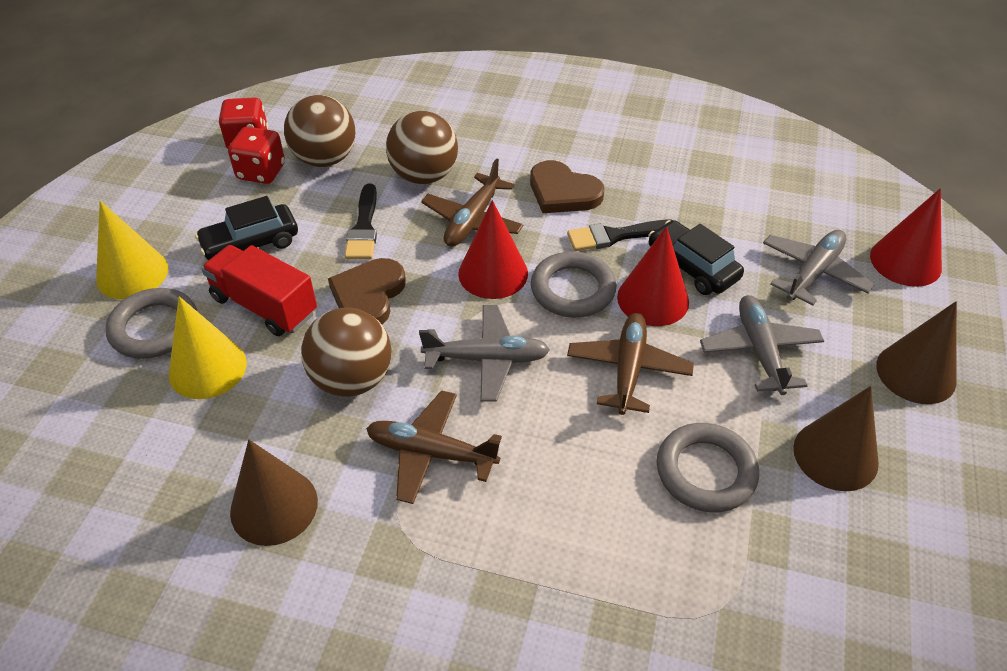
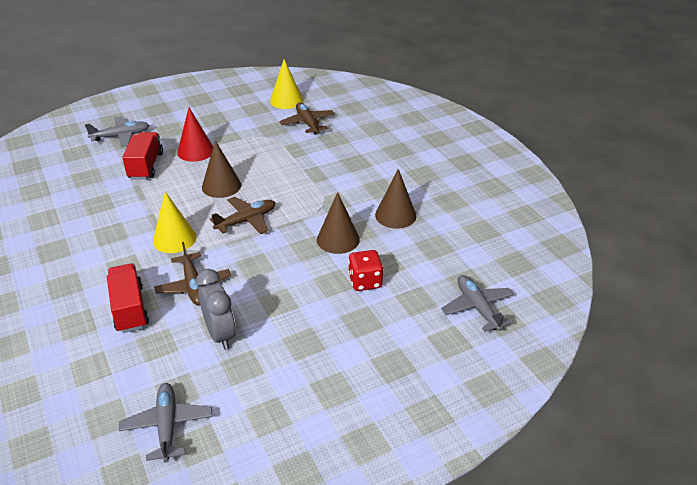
black brush: [345,184,377,259] [567,220,672,251] = 2 -> none = 0
black car: [195,196,298,260] [648,220,744,295] = 2 -> none = 0
brown ball: [284,95,356,167] [301,308,391,397] [386,111,458,184] = 3 -> none = 0
brown heart: [328,258,406,325] [530,160,604,213] = 2 -> none = 0
grey clock: none = 0 -> [196,269,236,350] = 1
grey ring: [106,288,197,359] [531,252,617,318] [657,423,759,512] = 3 -> none = 0
red cone: [458,200,528,299] [617,226,689,326] [870,188,942,287] = 3 -> [177,108,213,162] = 1
red dice: [219,97,268,149] [228,127,285,184] = 2 -> [348,250,384,291] = 1
red truck: [201,245,317,336] = 1 -> [107,263,149,333] [122,132,163,180] = 2

